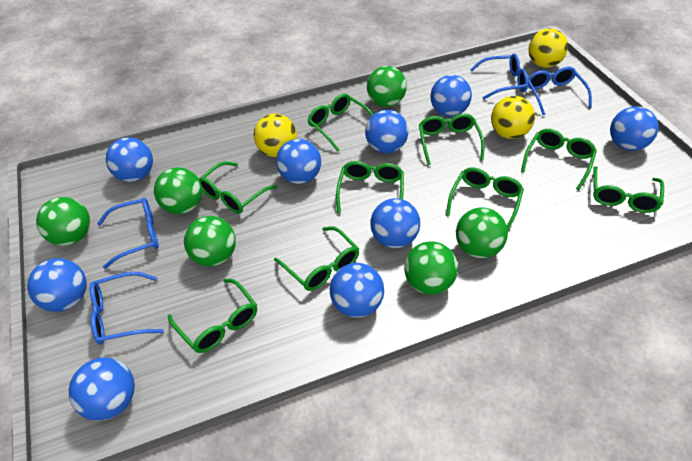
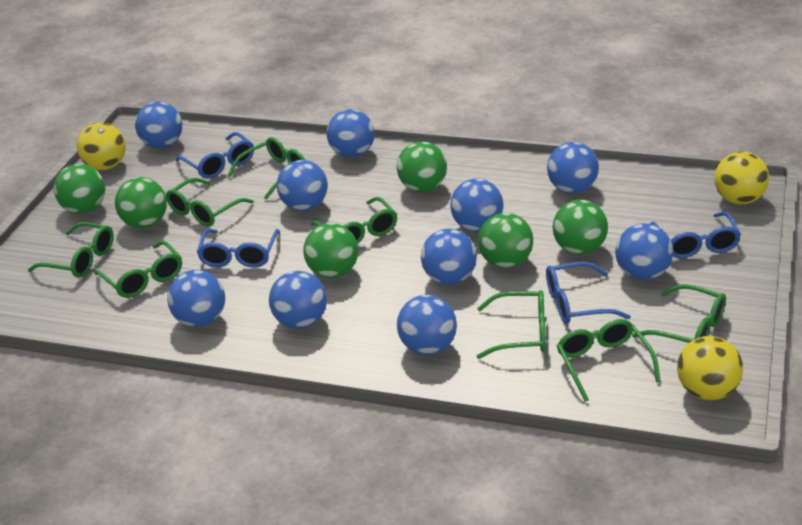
blue ball: [27,258,87,312] [69,357,135,421] [106,137,153,182] [276,139,321,184] [330,263,384,318] [365,110,408,154] [370,198,420,248] [430,75,472,117] [610,106,659,151] = 9 -> [135,102,182,148] [167,270,225,327] [269,271,327,329] [277,160,328,211] [327,109,375,158] [397,295,457,355] [421,229,477,285] [450,178,504,232] [547,142,599,194] [615,223,673,280] = 10
green glasses: [168,279,257,353] [199,161,277,214] [274,226,359,291] [308,94,373,152] [336,161,404,213] [419,114,485,165] [446,167,524,230] [521,129,597,190] [593,166,664,213] = 9 -> [28,222,114,278] [94,241,182,298] [166,178,254,226] [227,137,305,200] [311,197,397,244] [476,290,546,359] [557,319,661,402] [632,284,726,343] = 8

